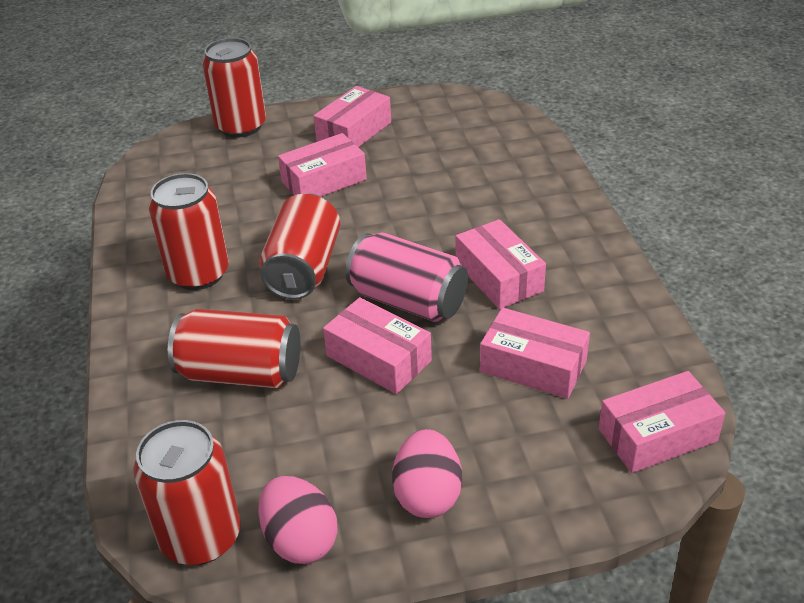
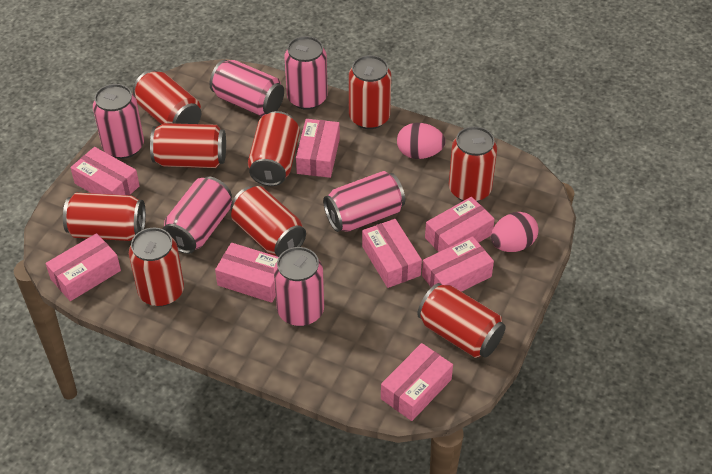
pink box: [278,133,367,196] [314,86,391,147] [323,297,432,394] [456,219,546,309] [480,308,590,399] [598,371,725,473] = 6 -> [46,233,121,301] [70,147,140,195] [215,243,279,303] [296,119,340,178] [362,219,422,288] [381,343,453,421] [422,236,494,292] [425,197,495,252] = 8
pink can: [345,233,468,322] = 1 -> [93,84,144,159] [162,177,232,254] [209,60,284,117] [274,247,324,326] [284,36,328,110] [323,171,405,232] = 6
red can: [133,420,241,565] [149,173,229,290] [168,309,301,389] [202,38,266,138] [259,193,340,299] = 5 -> [63,193,146,241] [129,228,184,307] [133,70,201,125] [150,123,226,168] [231,186,306,257] [248,111,300,186] [349,55,391,129] [417,283,506,358] [449,126,497,202] = 9

